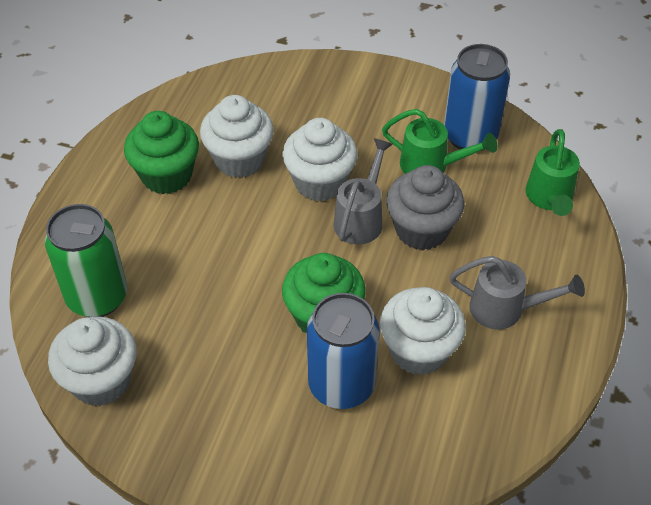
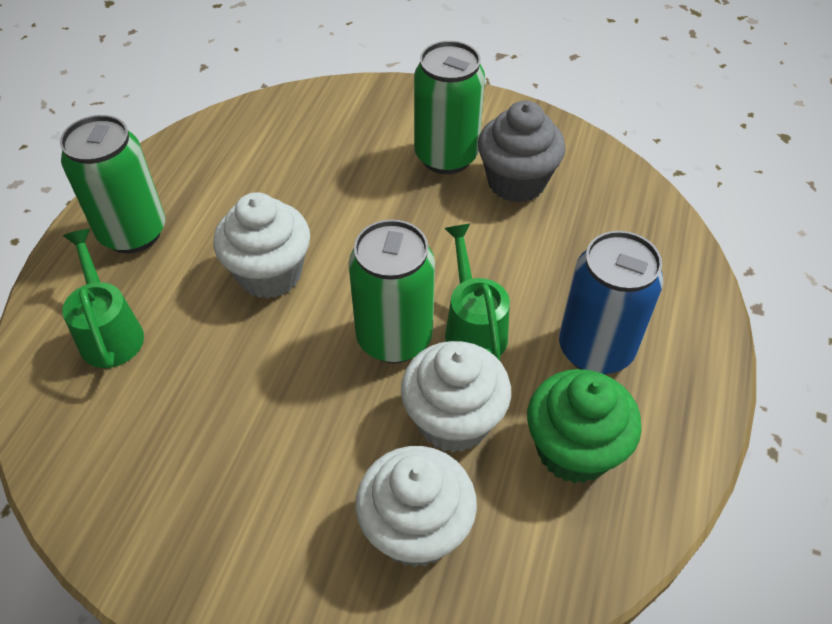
blue can: [307,293,380,409] [444,44,510,151] = 2 -> [559,231,663,375] = 1
green can: [45,204,127,317] = 1 -> [60,115,165,253] [348,219,435,363] [414,41,485,174] = 3
green cupcake: [124,111,199,194] [282,253,365,333] = 2 -> [527,369,642,484] = 1
grey watering can: [333,138,393,244] [450,256,585,330] = 2 -> none = 0
white cupcake: [48,316,137,406] [200,95,274,178] [282,118,358,201] [380,287,466,375] = 4 -> [213,192,310,299] [355,446,477,567] [401,341,511,453] = 3

